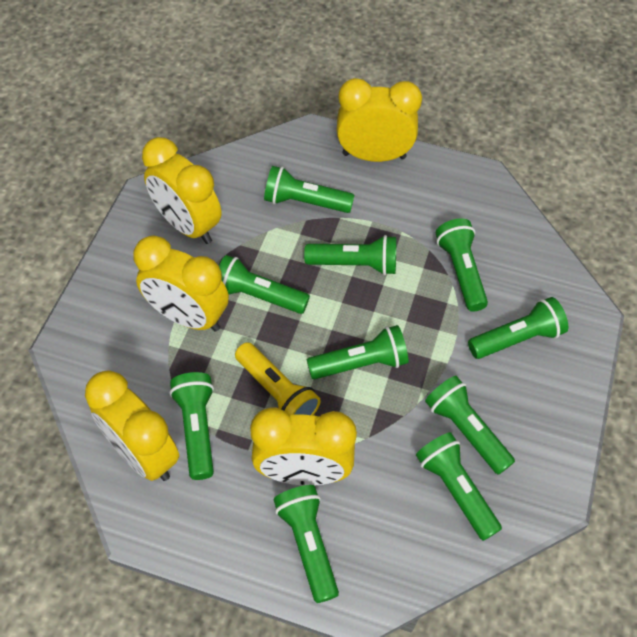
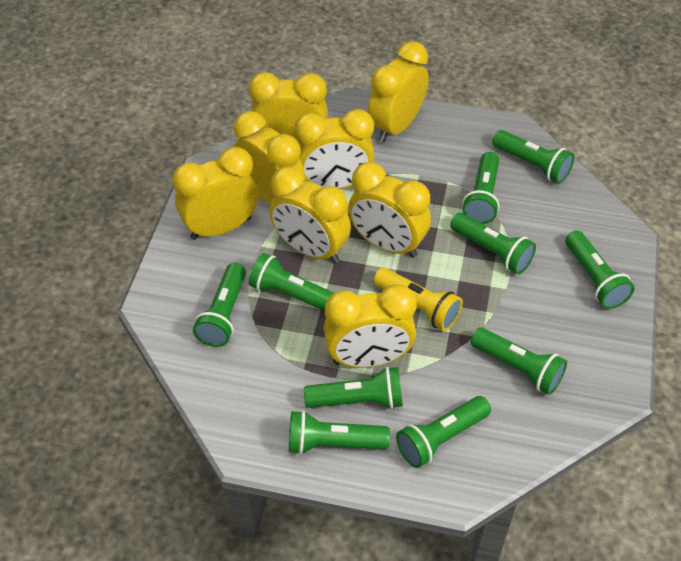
yellow clock: [85,370,180,481] [133,235,229,332] [142,137,221,244] [250,408,357,486] [337,78,422,162] = 5 -> [172,147,258,240] [234,111,306,204] [249,72,328,140] [269,166,351,264] [294,109,375,189] [324,284,417,368] [348,162,431,258] [368,41,428,143] = 8

